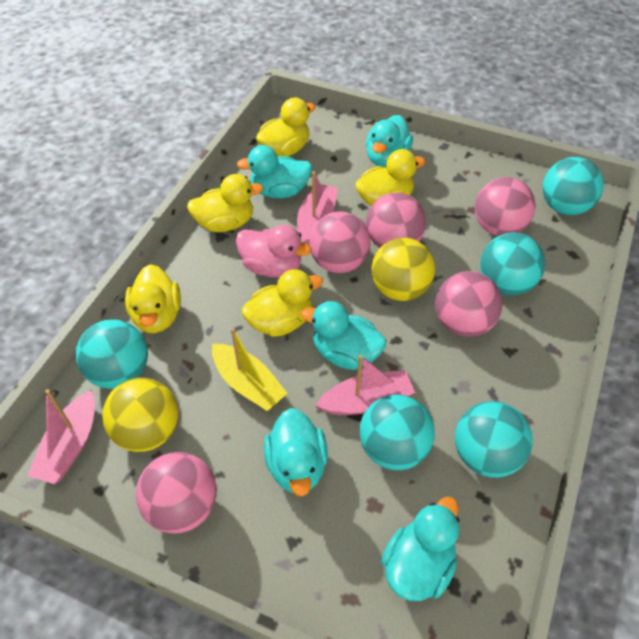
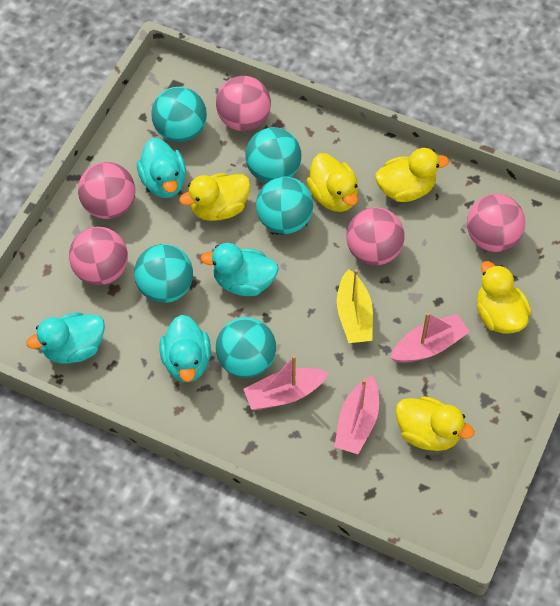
pink duck: [236,225,311,278] = 1 -> none = 0
turquoise duck: [237,145,312,198] [264,408,328,496] [301,301,386,370] [366,115,413,167] [381,496,460,601] = 5 -> [27,312,105,364] [137,138,186,198] [160,315,211,382] [200,243,279,296] = 4
yellow ball: [102,378,178,452] [371,238,435,301] = 2 -> none = 0

